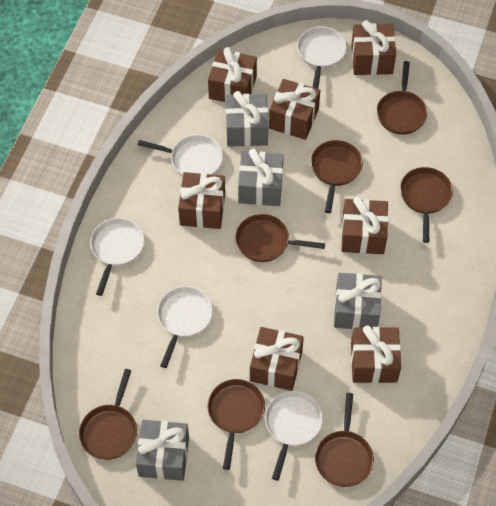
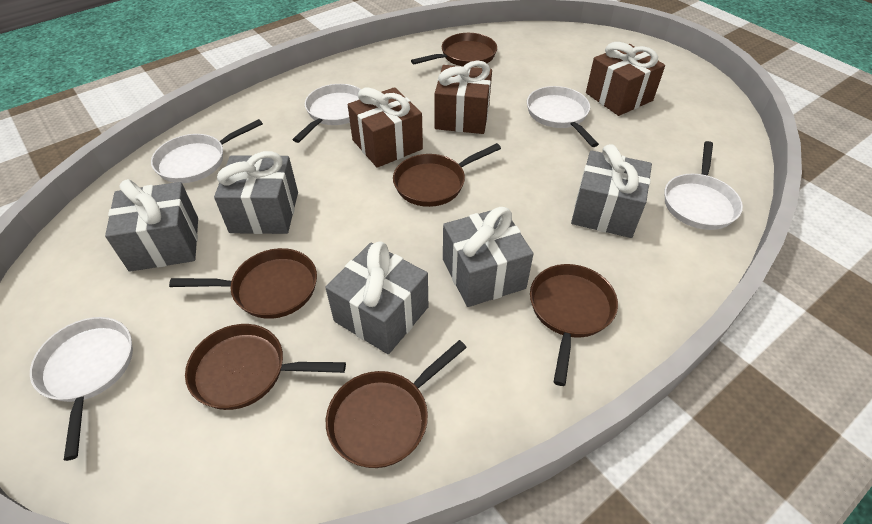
brown gift: [178,172,225,229] [208,47,257,103] [250,327,304,391] [269,79,320,140] [341,197,388,254] [351,20,396,75] [351,325,401,383] = 7 -> [348,87,423,168] [435,61,492,134] [586,42,665,116] = 3
brown pan: [79,369,137,460] [207,379,265,470] [235,214,325,262] [311,140,363,213] [315,393,374,487] [377,61,427,135] [400,167,453,243] = 7 -> [169,248,317,319] [185,324,346,410] [326,340,467,468] [393,143,501,207] [411,33,497,67] [530,264,618,386] = 6
grey gift: [136,420,189,481] [226,91,268,147] [238,149,284,206] [334,273,382,329] = 4 -> [105,179,198,272] [214,151,298,234] [325,241,428,354] [443,207,533,307] [571,144,652,238] = 5

